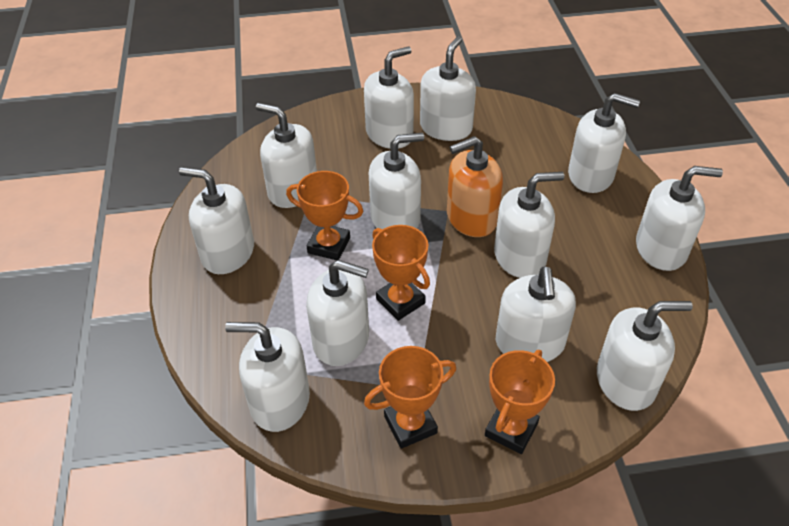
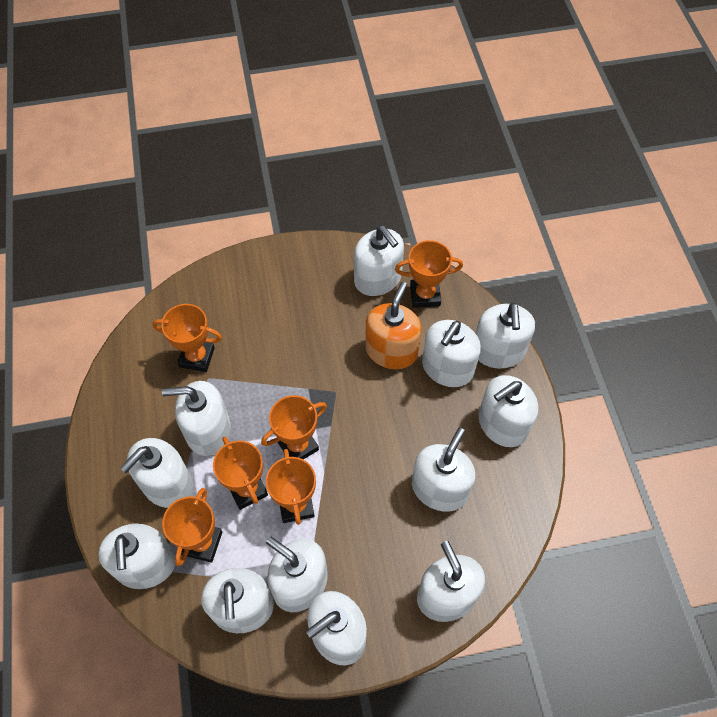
orange trophy: [286,171,363,260] [364,346,456,449] [372,225,430,321] [485,350,555,454] = 4 -> [153,304,222,372] [162,488,222,566] [213,436,268,510] [261,395,327,460] [266,449,316,525] [395,240,463,308] = 6

